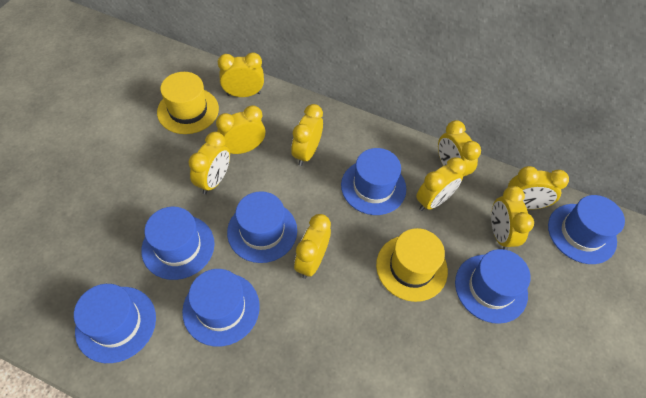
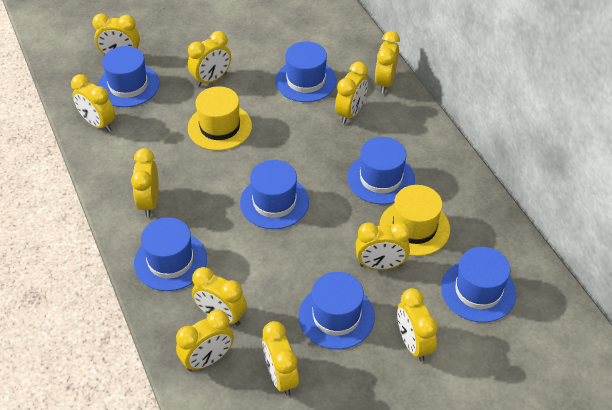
yellow clock: [188,132,230,194] [216,105,265,154] [218,52,264,97] [291,104,323,166] [294,214,331,279] [416,157,466,211] [438,120,481,177] [491,186,534,250] [508,166,569,210] = 9 -> [71,74,115,132] [92,13,140,55] [131,148,159,217] [176,310,234,371] [188,31,231,87] [192,267,247,326] [262,321,299,396] [335,62,368,124] [356,222,411,270] [375,31,400,93] [397,288,438,362] = 11

